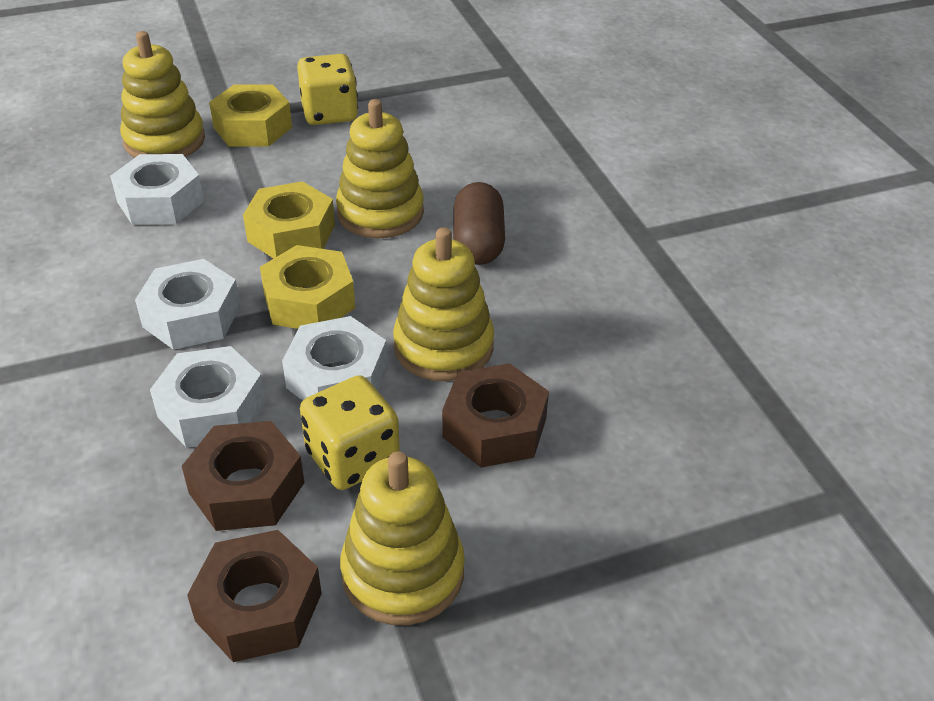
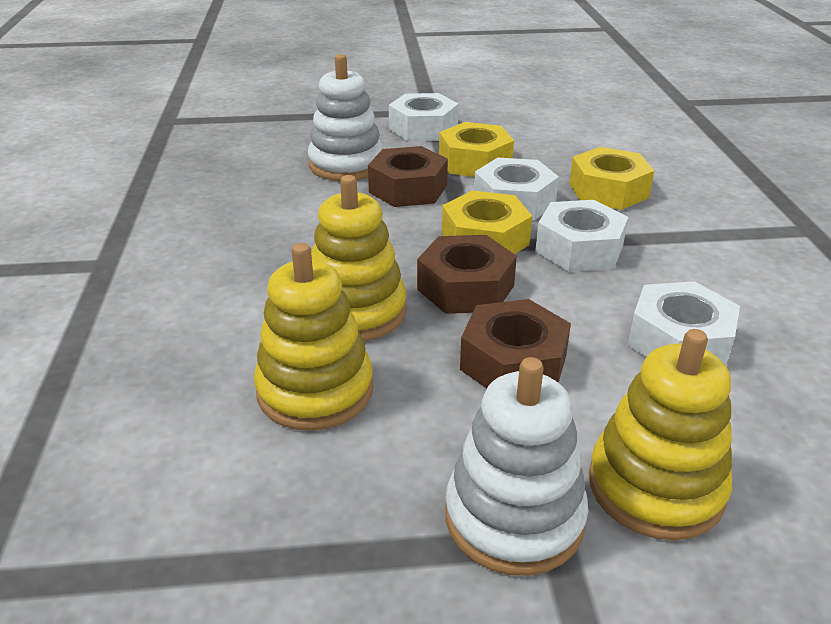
brown capsule: [453,182,505,265] = 1 -> none = 0
white stacking toy: none = 0 -> [308,54,384,181] [445,357,588,576] = 2
yellow dice: [297,54,358,125] [300,375,400,490] = 2 -> none = 0
yellow stacking toy: [120,31,205,158] [336,99,424,238] [340,451,465,625] [393,227,494,381] = 4 -> [254,243,373,431] [311,175,407,341] [589,329,732,540] = 3

